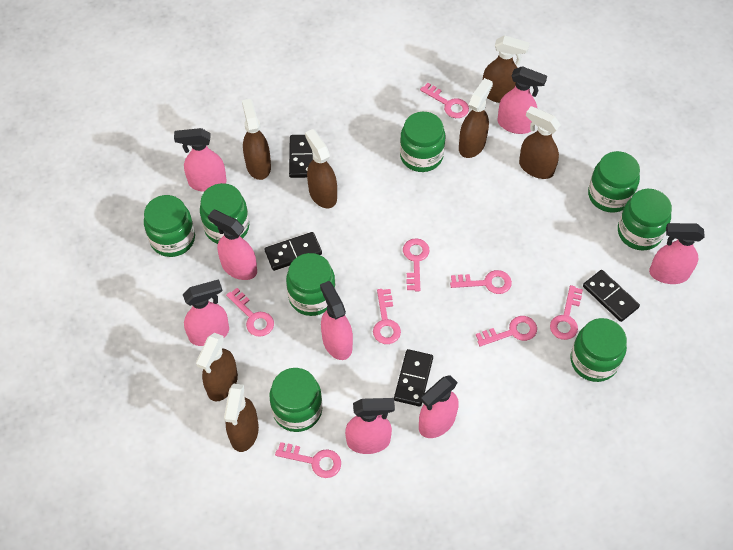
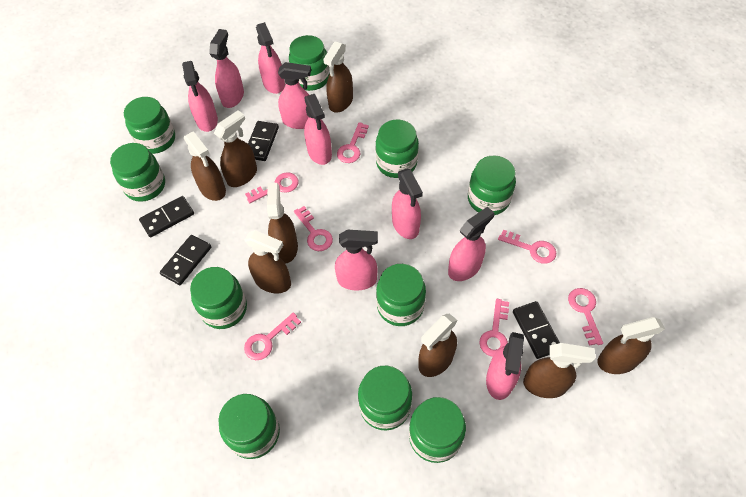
brown spray bottle: [196,333,238,402] [224,384,259,452] [242,99,271,180] [305,129,337,208] [459,78,493,158] [482,35,530,103] [519,106,561,179] = 7 -> [184,131,226,201] [214,110,257,187] [245,230,291,293] [267,183,298,264] [323,41,353,113] [418,313,457,377] [523,343,595,398] [597,317,665,374] = 8
green jar: [144,195,195,257] [200,183,249,244] [269,368,323,432] [286,253,336,316] [400,112,445,172] [570,318,627,382] [588,151,640,213] [618,189,672,250] = 8 -> [110,143,165,202] [124,97,175,154] [190,267,247,329] [218,394,280,459] [289,35,330,91] [358,366,412,430] [375,119,419,178] [376,264,426,326] [409,397,466,463] [468,155,516,215] = 10
pink key: [226,288,274,337] [275,442,341,478] [373,289,401,344] [403,238,429,291] [420,83,469,118] [450,270,512,294] [476,316,537,347] [550,285,583,340] = 8 -> [244,312,301,360] [245,172,299,203] [294,206,333,251] [337,122,369,163] [479,299,509,357] [498,230,556,264] [568,288,603,346] = 7
pink spray bottle: [174,128,227,192] [183,279,229,346] [208,209,257,280] [320,281,353,360] [345,398,395,454] [419,375,458,438] [497,66,547,134] [649,223,705,284] = 8 -> [182,61,218,132] [209,29,244,108] [256,22,285,94] [278,62,311,129] [304,94,332,165] [335,230,378,291] [392,169,423,239] [448,207,494,281] [486,332,524,400] = 9

